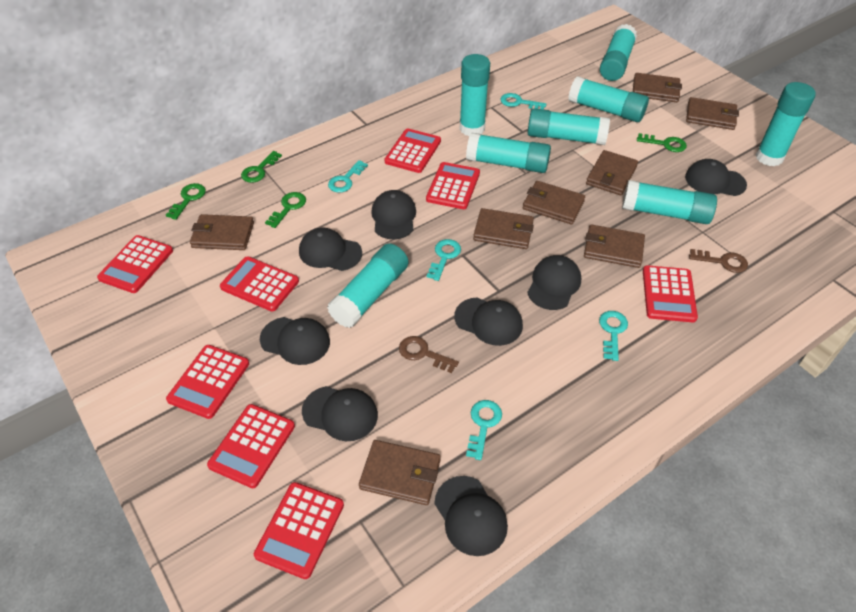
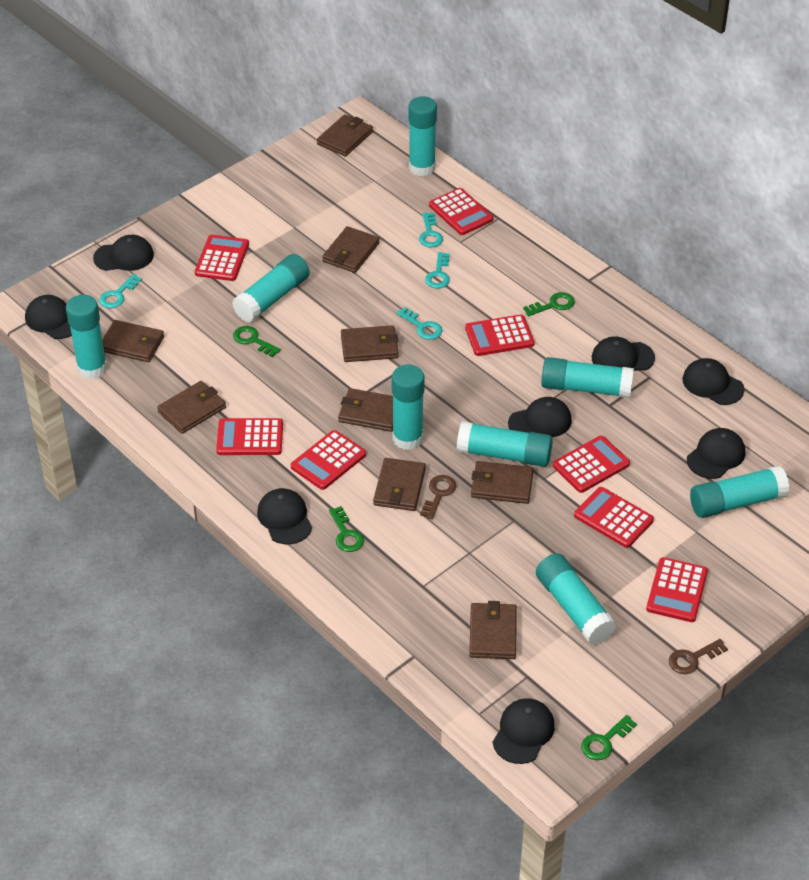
brown wallet: [190,214,254,250] [359,440,441,505] [473,208,534,249] [523,181,585,225] [584,225,645,268] [586,150,638,195] [633,73,682,102] [686,97,739,130] = 8 -> [102,320,164,362] [157,381,226,434] [317,114,373,157] [322,226,380,273] [338,388,393,432] [341,325,399,362] [373,458,426,511] [469,601,517,659] [471,461,534,504] = 9
turquoise key: [328,160,368,193] [427,239,461,281] [466,400,502,460] [501,93,546,110] [599,311,628,361] = 5 -> [99,274,142,308] [397,307,442,340] [419,213,443,247] [425,252,450,289] = 4

